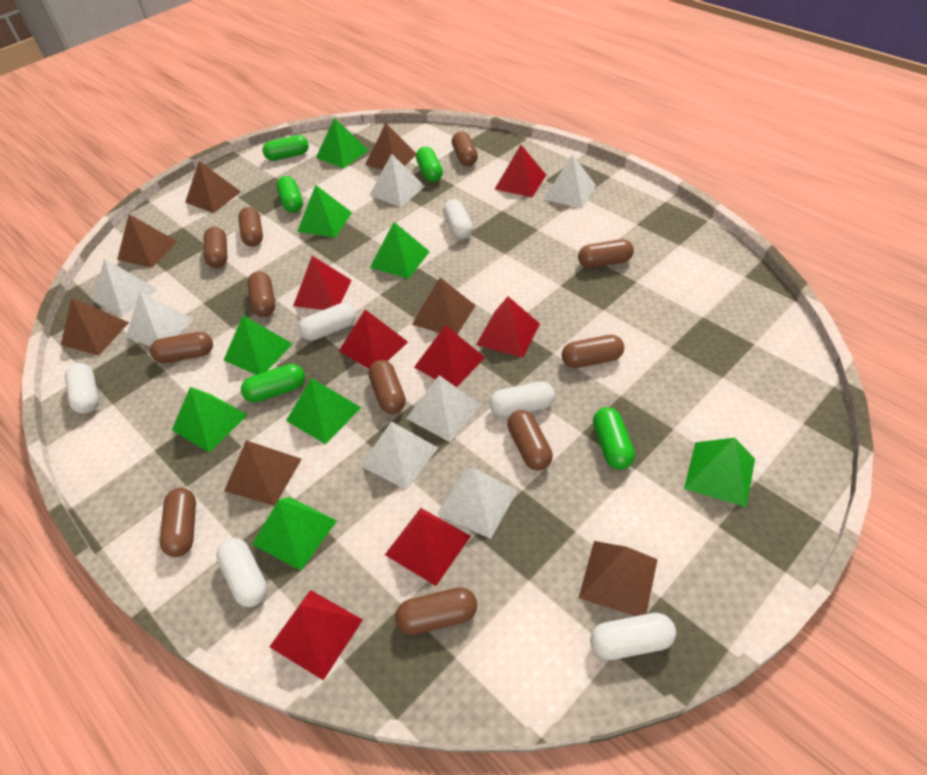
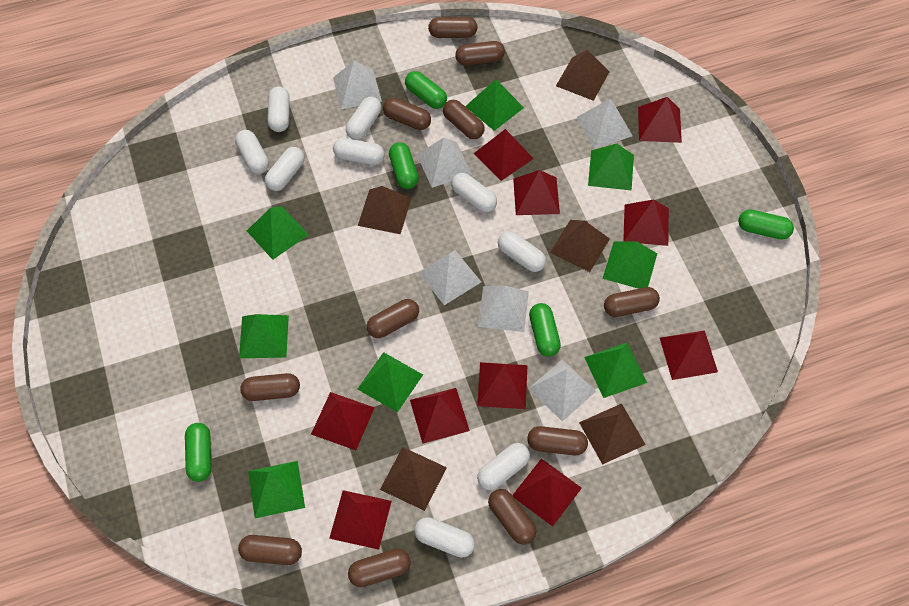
brown pyramid: [61,297,129,355] [117,214,177,268] [185,161,241,213] [224,440,302,506] [365,123,416,170] [412,277,476,334] [579,541,658,616] = 7 -> [358,186,411,234] [380,447,447,511] [550,220,610,272] [556,50,610,101] [579,403,646,465] = 5
red pyramid: [269,590,363,680] [293,256,352,310] [339,309,408,369] [385,508,471,586] [414,325,485,387] [476,296,540,358] [495,145,546,197] = 7 -> [311,392,375,450] [329,490,392,550] [410,388,470,444] [474,129,534,181] [477,362,528,409] [512,458,582,527] [513,170,560,215] [623,199,669,246] [638,97,682,143] [660,330,718,380] = 10
white capsule: [65,363,99,414] [216,538,267,607] [298,303,356,341] [443,199,473,240] [489,381,555,417] [590,613,676,660] = 6 -> [235,130,269,174] [265,147,305,191] [268,86,290,132] [333,138,385,165] [346,97,382,140] [414,517,475,558] [451,173,497,212] [477,443,530,490] [498,231,546,272] = 9
white pyramid: [93,259,158,316] [126,292,193,346] [360,421,438,490] [370,154,425,207] [406,375,481,442] [437,468,517,539] [543,154,596,209] = 7 -> [333,61,382,109] [417,138,472,188] [418,250,481,305] [478,286,529,332] [528,359,596,422] [577,99,633,149] = 6

